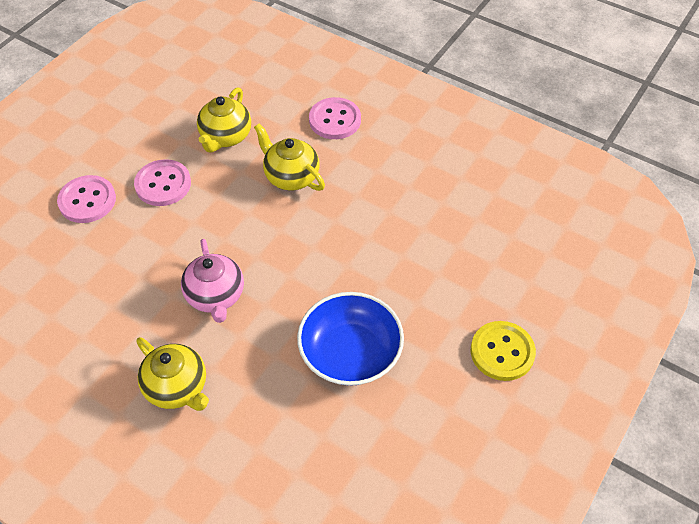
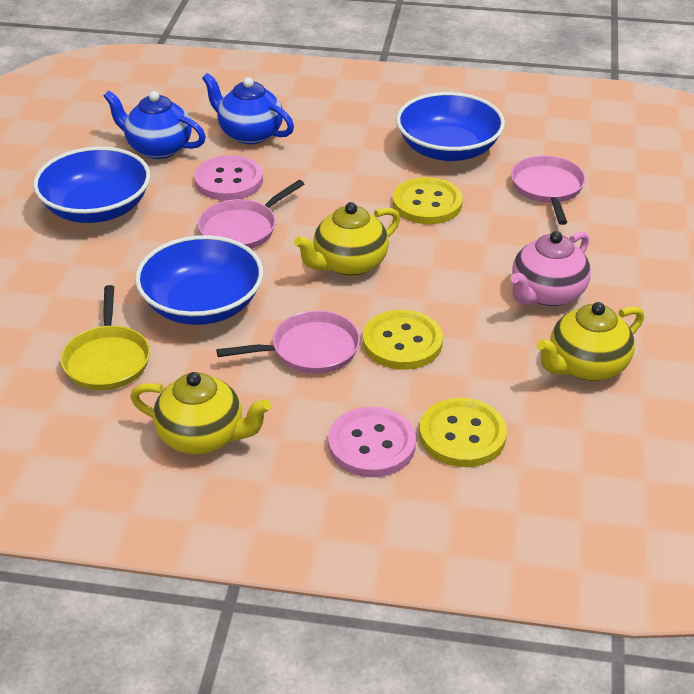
blue bowl: [297,292,404,386] = 1 -> [33,147,150,223] [135,235,263,325] [396,92,505,161] = 3
blue teapot: none = 0 -> [104,90,206,159] [202,73,294,144] = 2
pink button: [57,175,116,223] [134,159,191,206] [309,97,361,139] = 3 -> [194,155,263,201] [328,407,416,477] = 2
pink pan: none = 0 -> [198,180,304,249] [216,311,360,374] [511,155,586,225] = 3
yellow button: [471,321,536,381] = 1 -> [363,310,443,370] [393,177,463,224] [420,398,507,467] = 3
yellow pan: none = 0 -> [61,285,150,390] = 1

